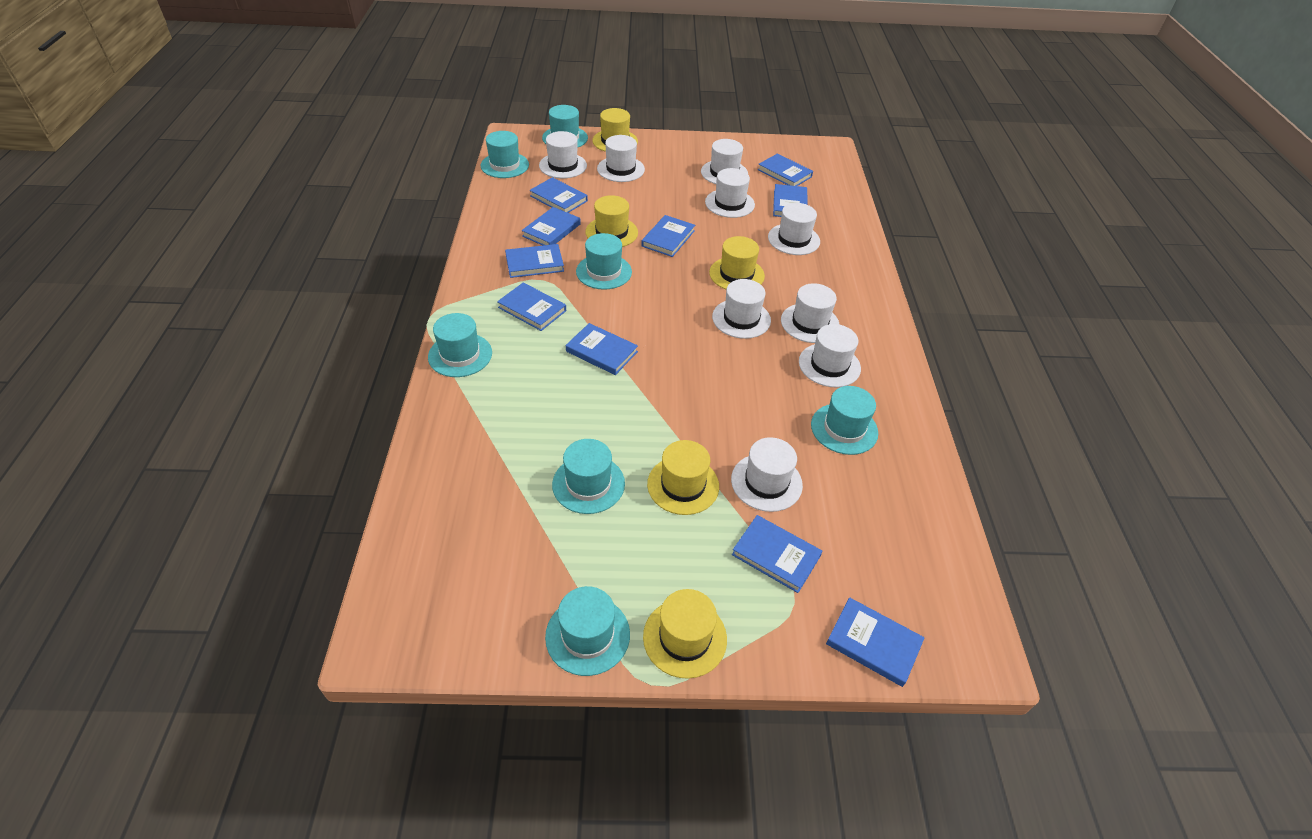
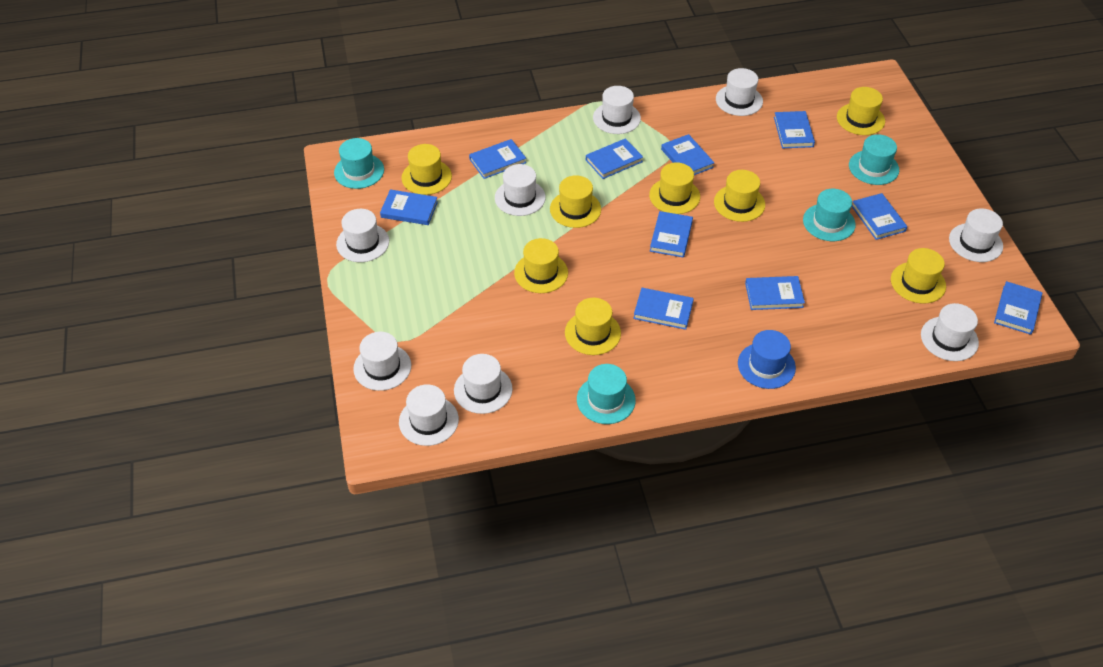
blue hat: none = 0 -> [738,330,796,389] = 1
turquoise hat: [428,313,492,377] [481,131,529,178] [542,105,588,148] [545,586,630,676] [552,439,625,514] [576,233,632,290] [811,386,878,455] = 7 -> [334,138,384,189] [577,364,636,424] [803,189,856,241] [849,134,899,185] = 4
yellow hat: [585,195,638,247] [592,108,638,152] [643,589,727,679] [647,440,719,515] [709,236,765,289] = 5 -> [402,144,452,195] [514,238,568,293] [550,175,601,228] [565,298,621,355] [649,162,700,214] [714,170,765,222] [837,87,885,135] [891,248,946,304] = 8

